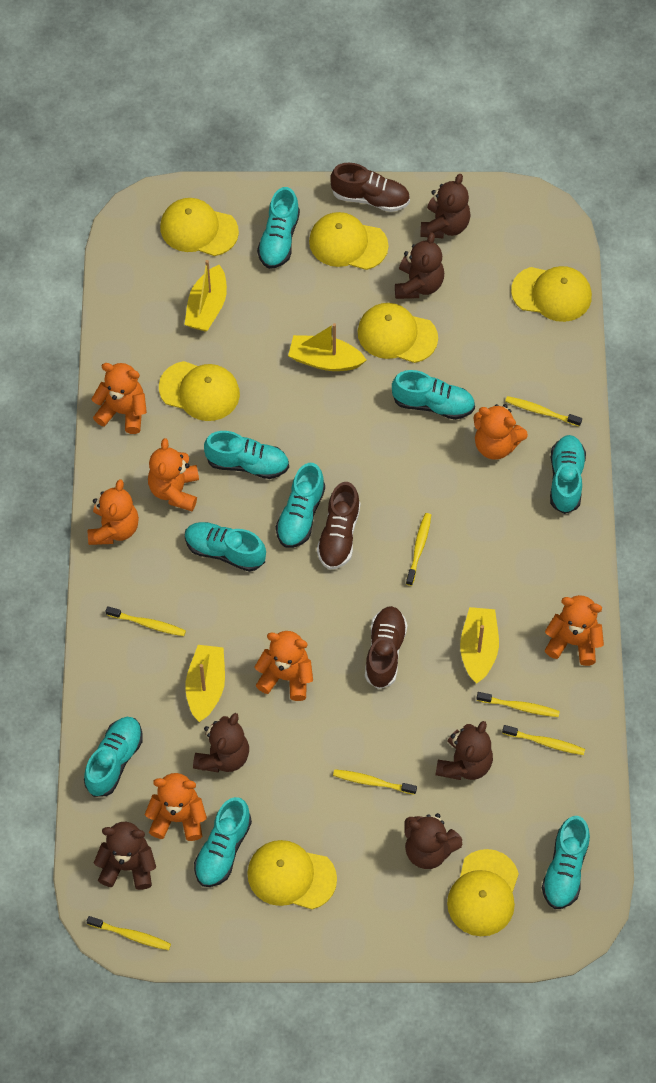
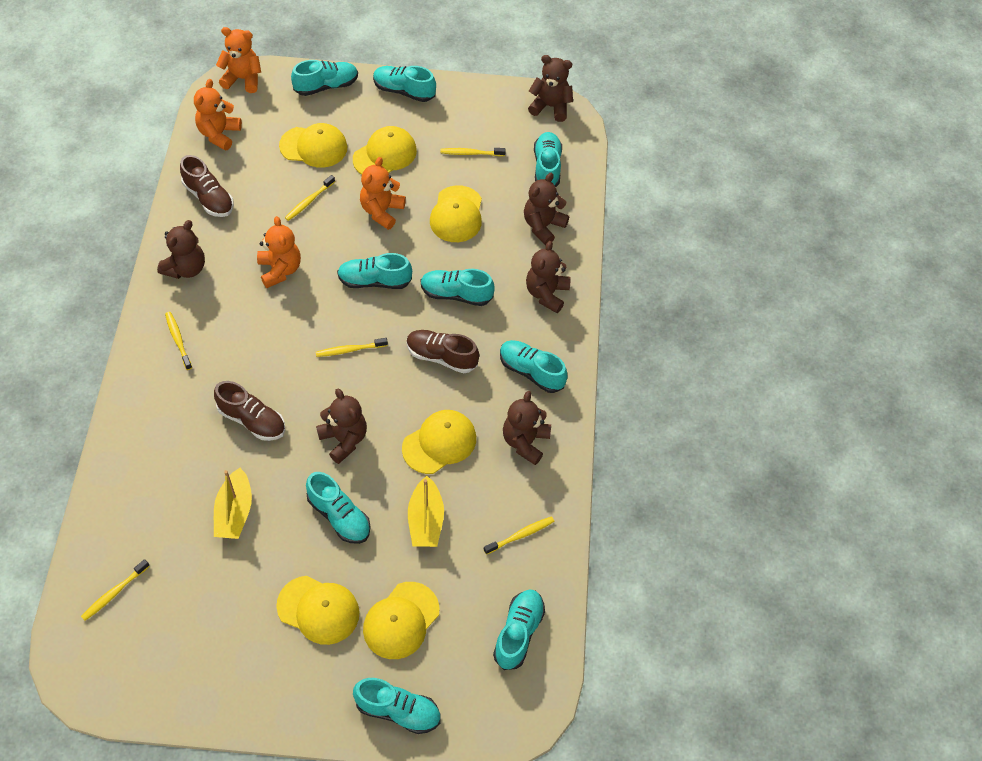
orange teddy bear: [88,479,139,545] [92,363,147,434] [145,773,207,841] [148,438,199,511] [254,631,313,701] [473,404,528,460] [545,595,604,666] = 7 -> [194,79,242,150] [216,27,261,93] [257,216,301,288] [360,157,406,230] = 4
yellow boat: [184,260,227,332] [185,645,225,722] [288,323,366,371] [460,607,499,684] = 4 -> [214,468,252,539] [408,476,444,547] = 2
yellow cap: [159,361,240,421] [160,198,239,256] [247,840,337,909] [309,212,388,270] [358,303,438,363] [447,849,519,936] [511,266,592,322] = 7 -> [276,576,360,645] [279,123,347,168] [353,126,417,175] [363,582,440,659] [402,410,476,474] [430,185,482,242] = 6
yellow toothbrush: [87,916,171,950] [106,606,186,636] [333,769,417,795] [406,513,431,586] [477,692,560,717] [502,725,585,755] [505,396,582,427] = 7 -> [81,559,149,621] [165,312,192,370] [285,175,335,221] [316,338,388,357] [440,148,506,156] [484,516,555,555] = 6

